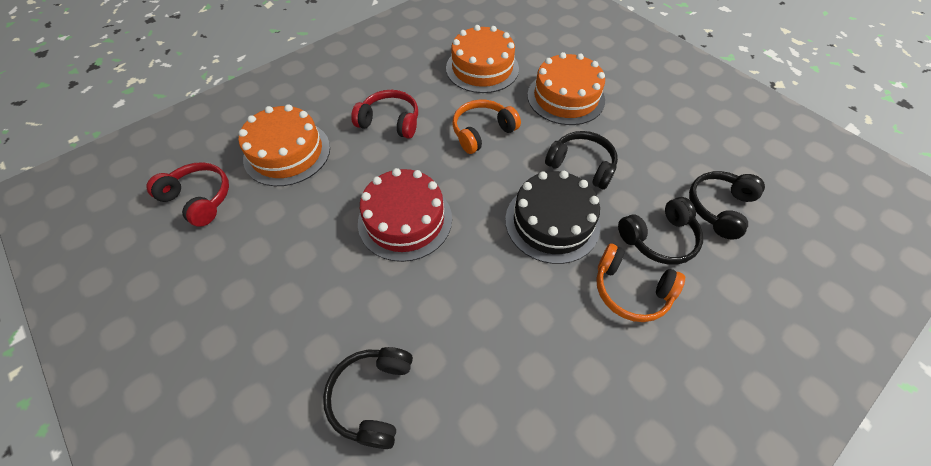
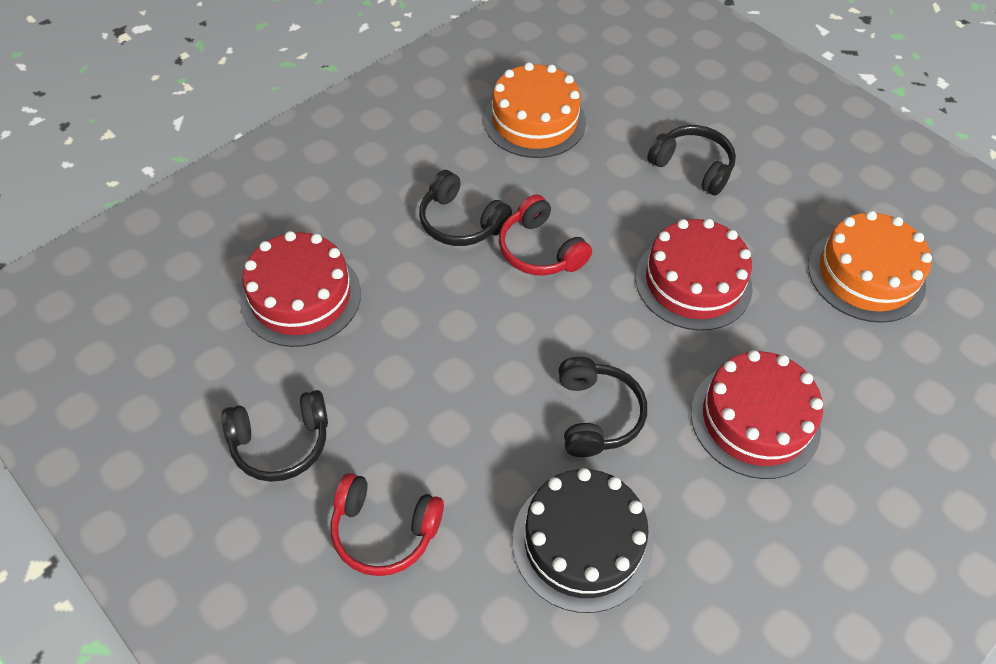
orange cake: [239,104,330,186] [446,25,519,93] [527,52,605,125] = 3 -> [484,62,586,158] [808,211,932,323] = 2
orange headphones: [452,99,521,154] [596,244,685,322] = 2 -> none = 0
red cake: [358,168,452,262] = 1 -> [240,231,361,347] [635,219,753,331] [691,350,823,479] = 3

